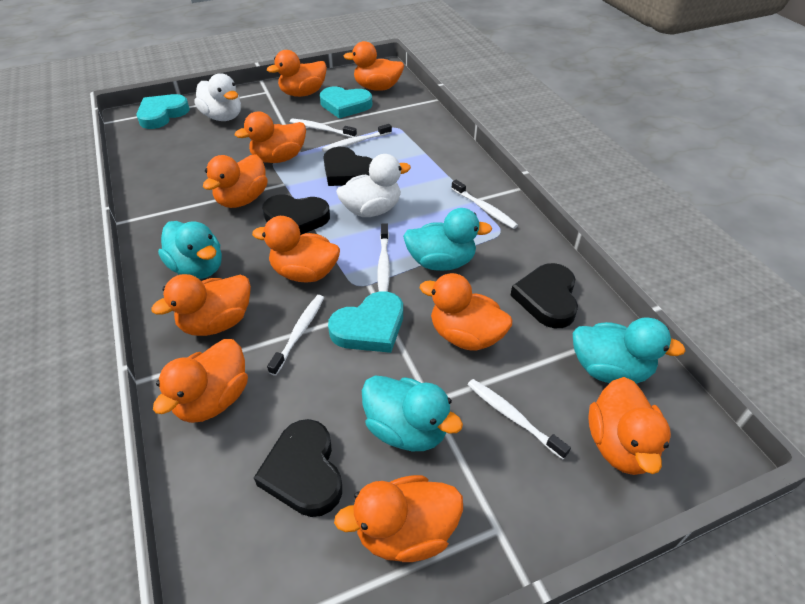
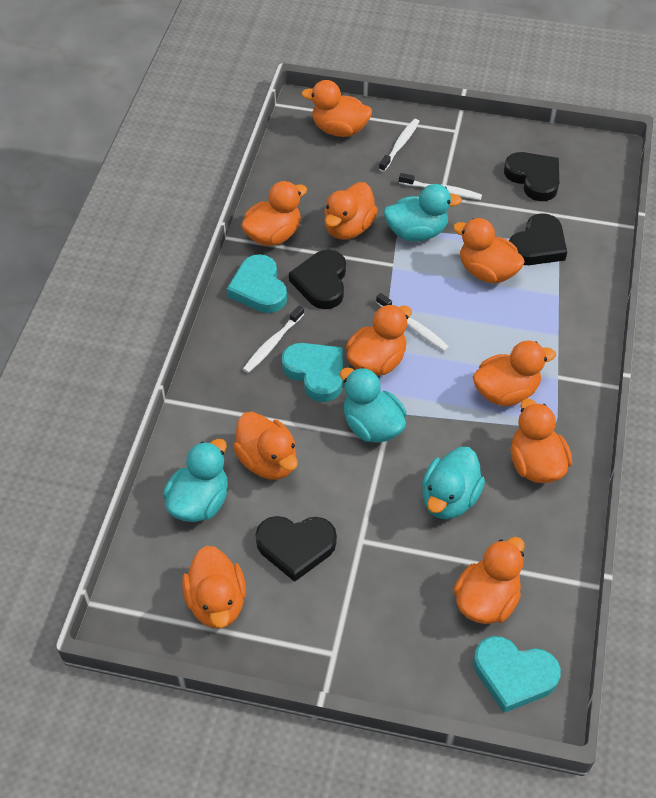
white duck: [194,73,241,121] [336,154,411,217] = 2 -> none = 0
white toothbrush: [267,295,324,376] [290,119,357,137] [322,124,392,152] [377,223,390,292] [451,180,518,229] [467,379,571,459] = 6 -> [243,305,304,373] [376,293,449,352] [379,119,420,172] [399,173,482,200] = 4

